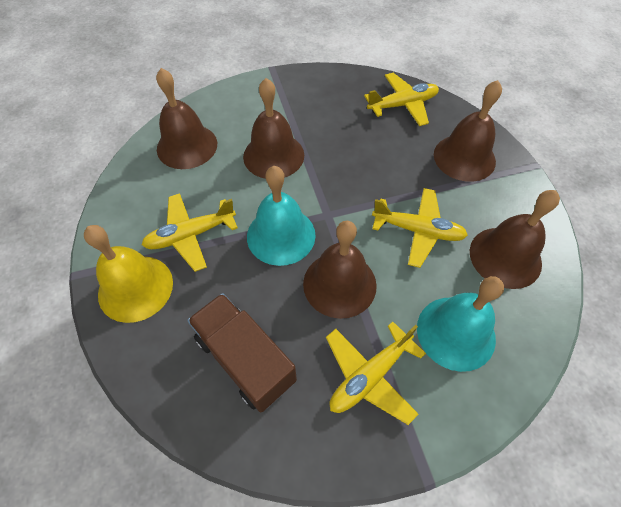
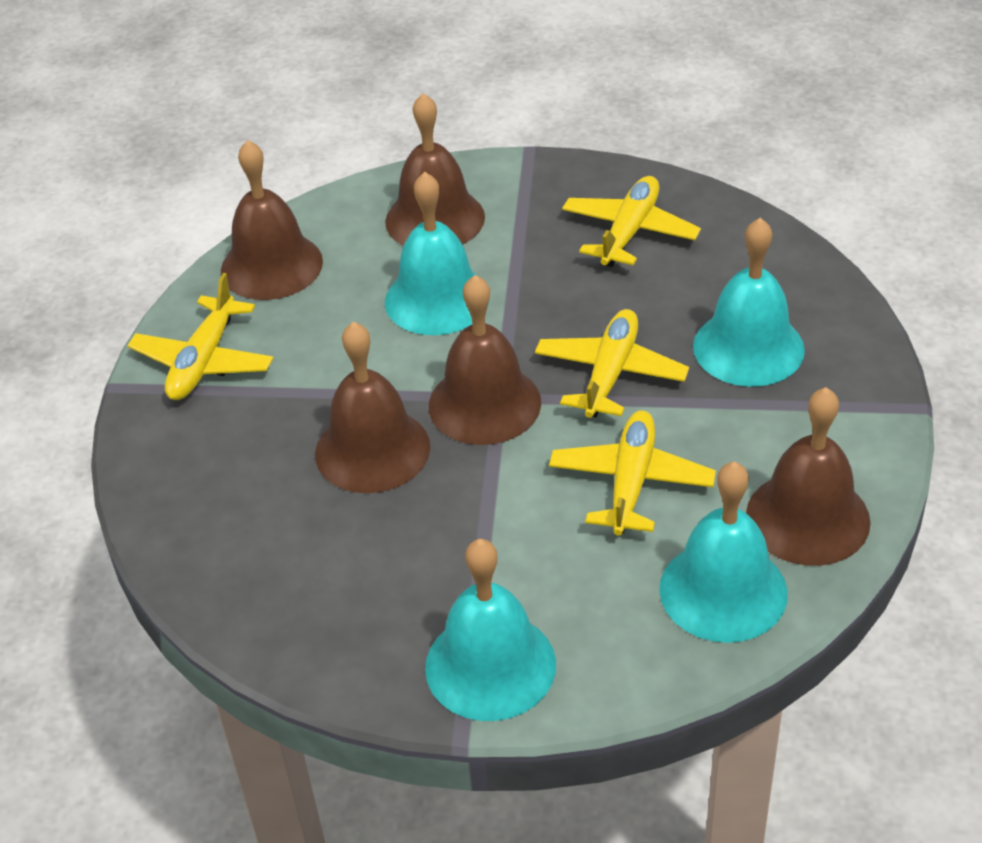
brown truck: [187,293,297,412] = 1 -> none = 0
turquoise bell: [247,166,316,266] [417,276,504,372] = 2 -> [385,172,490,335] [425,539,556,721] [659,461,788,643] [693,218,805,387] = 4
yellow bell: [84,225,173,323] = 1 -> none = 0

